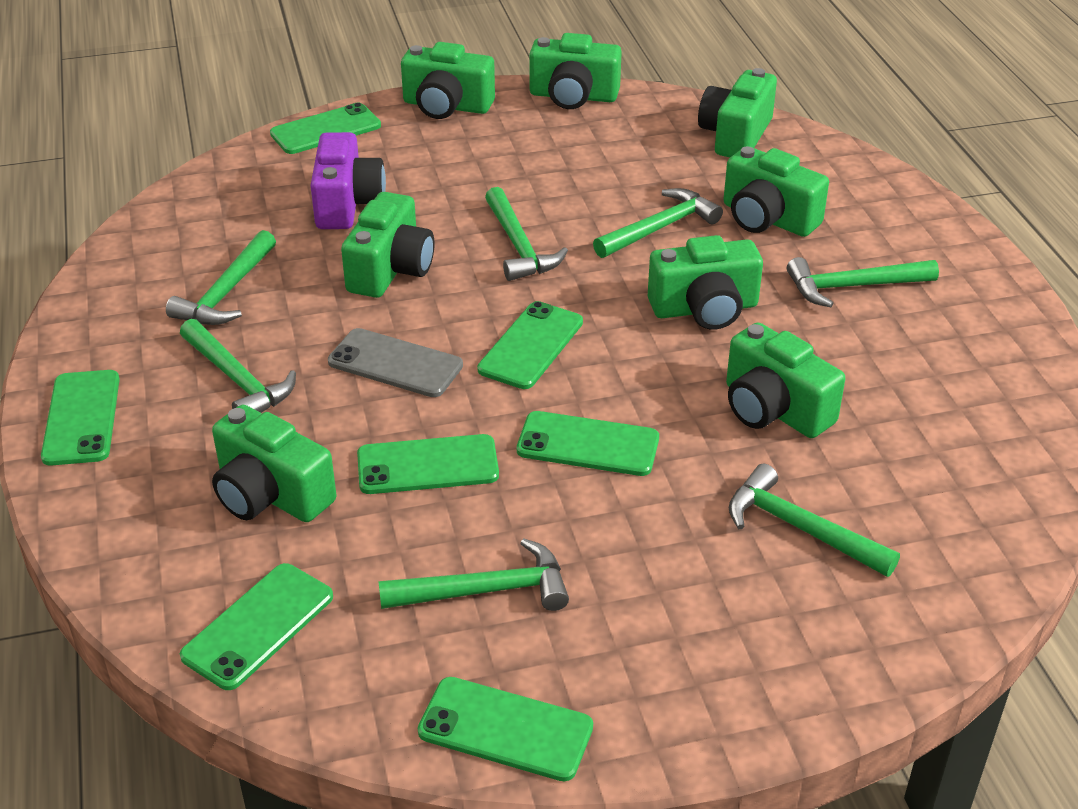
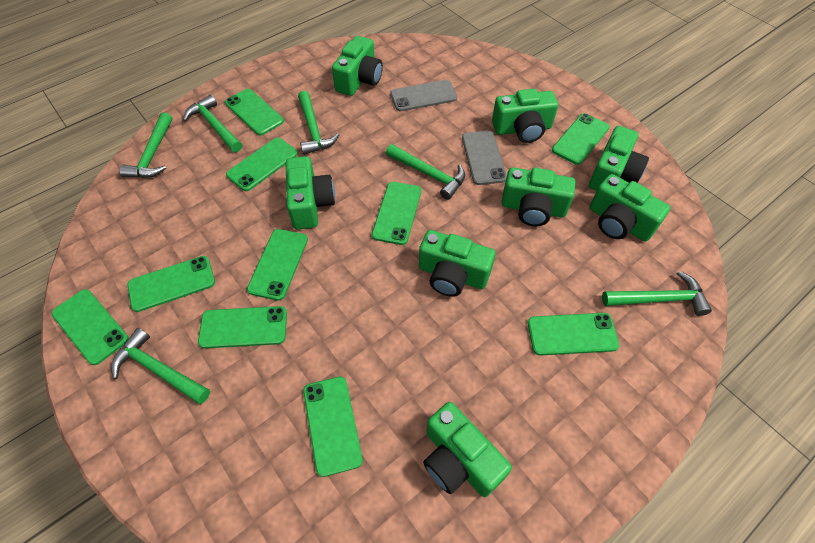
green hammer: [166,230,276,325] [180,319,296,413] [378,538,569,611] [485,187,568,281] [593,188,723,258] [728,463,900,577] [787,257,939,307] = 7 -> [111,328,210,404] [119,112,172,178] [183,94,242,152] [298,91,339,155] [386,144,465,200] [602,271,712,316] = 6
green phone: [41,370,120,466] [180,563,333,690] [270,103,381,154] [357,434,499,494] [418,677,593,781] [477,301,583,389] [517,411,659,476] = 7 -> [52,289,129,365] [127,256,215,312] [198,306,287,348] [225,89,284,135] [226,138,298,191] [247,229,308,301] [303,377,363,477] [372,182,421,245] [528,313,619,356] [552,113,609,165] = 10
grey phone: [328,328,463,397] = 1 -> [390,80,457,111] [462,131,507,185] = 2
purple camera: [310,132,386,229] = 1 -> none = 0

